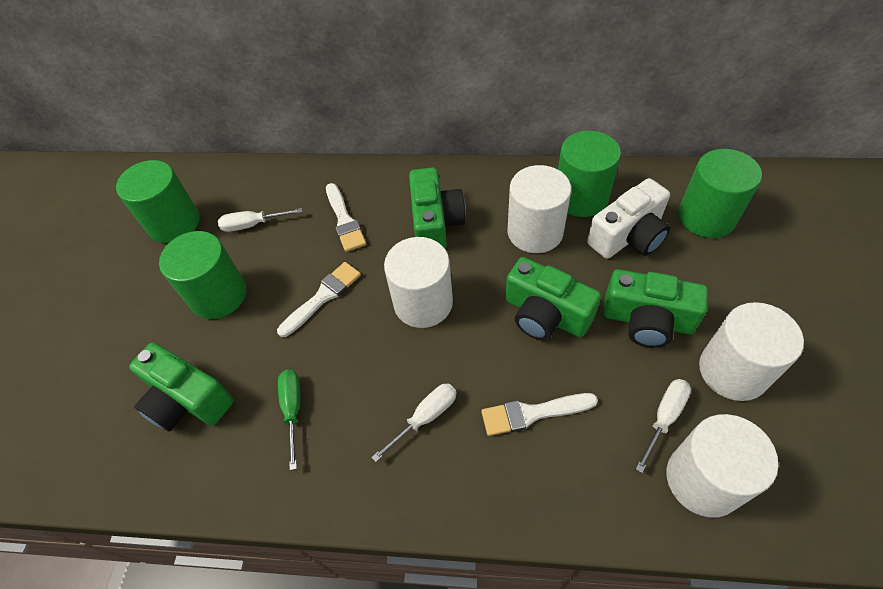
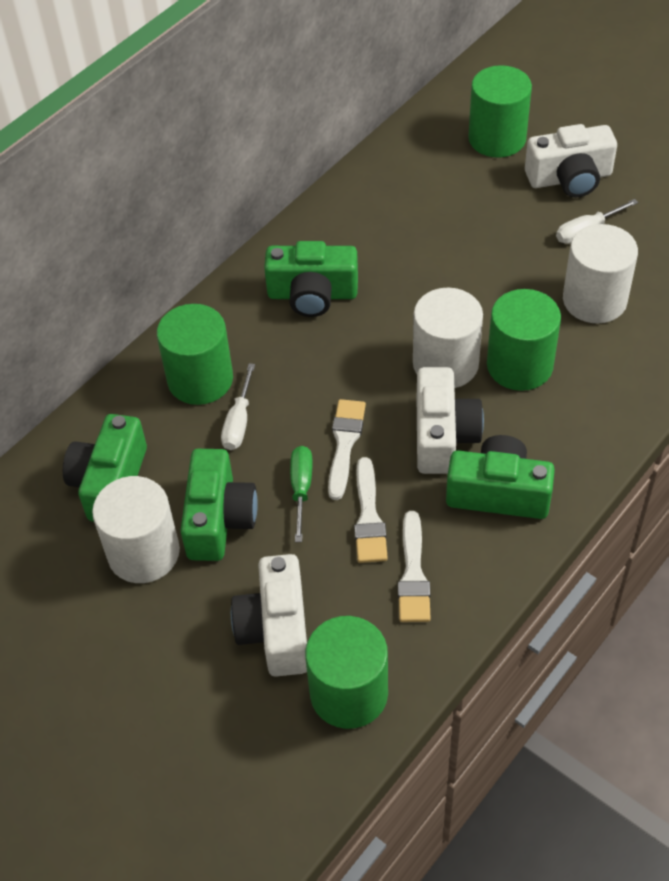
white camera: [587,178,670,259] = 1 -> [231,554,307,677] [417,367,484,474] [525,124,617,198] = 3
white cylinder: [384,237,453,328] [508,165,571,253] [667,414,778,518] [699,302,804,401] = 4 -> [92,476,180,583] [413,288,483,388] [563,224,638,324] = 3
white screwdriver: [218,208,302,232] [372,383,457,462] [636,379,691,473] = 3 -> [221,363,255,450] [556,199,638,244] = 2

